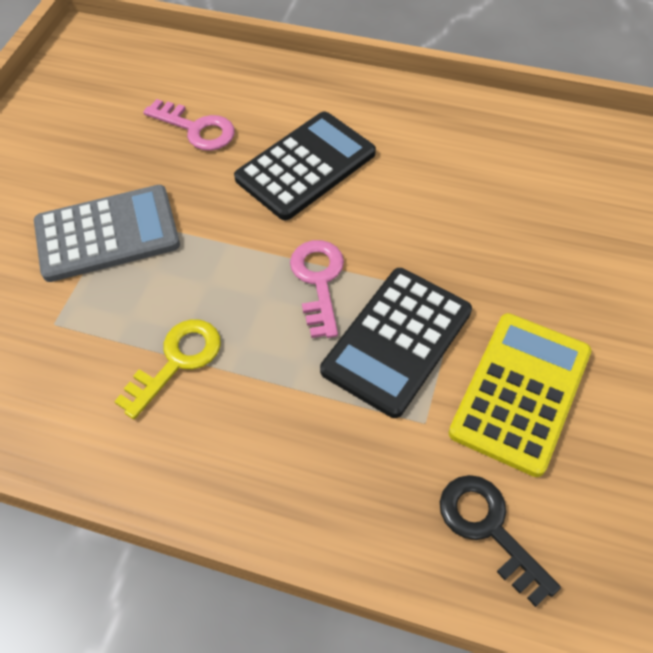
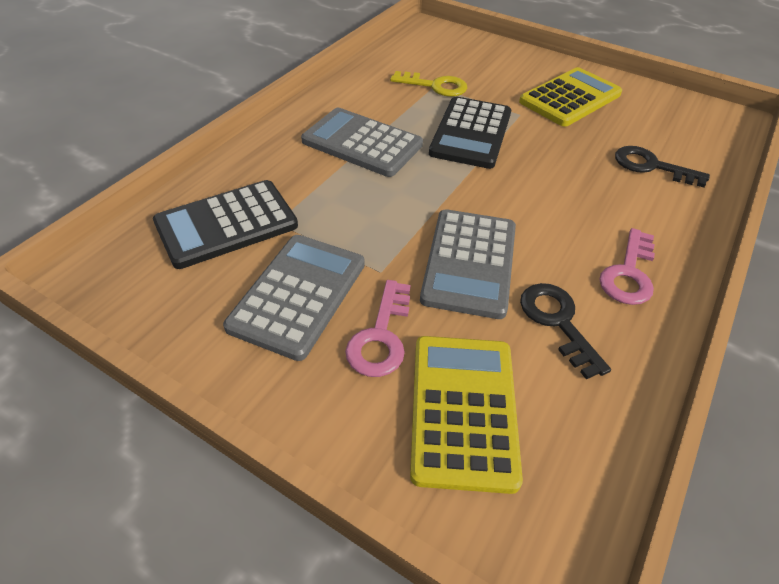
black key: [440,475,561,607] = 1 -> [520,283,611,379] [615,146,710,187] = 2
grey calculator: [34,185,180,282] = 1 -> [223,235,365,361] [301,108,423,177] [420,209,516,319] = 3
yellow calculator: [449,313,591,477] = 1 -> [410,336,523,494] [519,67,622,127] = 2

